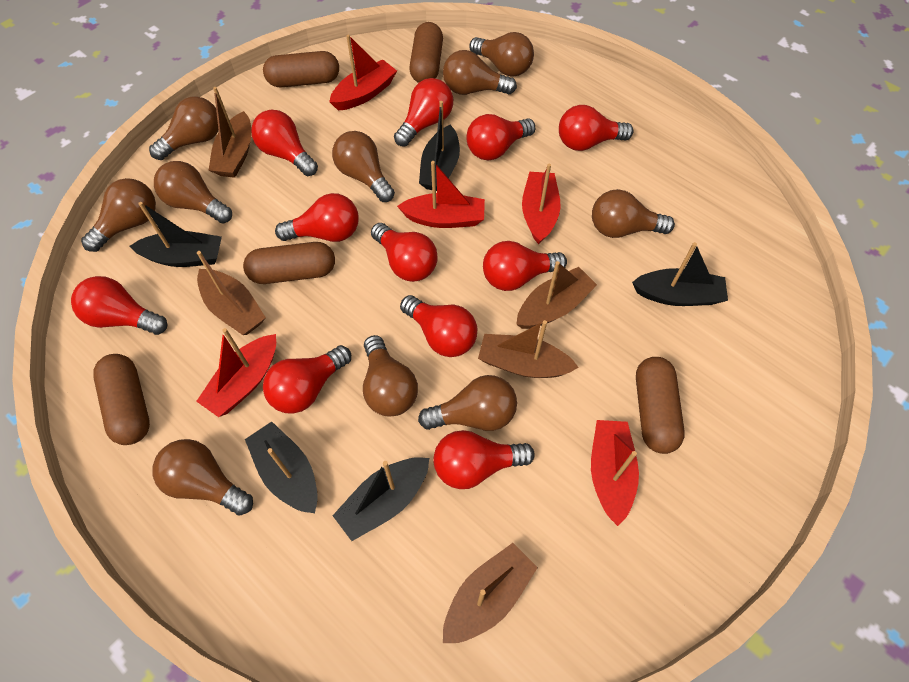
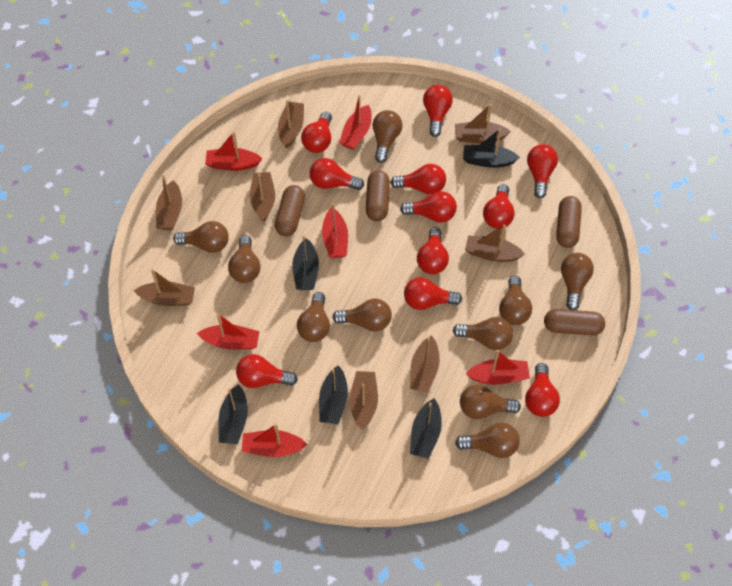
brown boat: [197,251,266,335] [209,87,252,178] [443,543,538,643] [478,320,579,378] [516,261,597,329] = 5 -> [134,269,195,306] [156,175,182,230] [250,172,275,221] [278,100,304,149] [350,371,378,430] [410,335,440,392] [455,104,511,144] [465,225,525,262] = 8
brown capsule: [93,354,150,445] [243,242,335,284] [263,51,339,87] [409,22,443,83] [636,357,685,454] = 5 -> [275,185,305,236] [366,170,390,221] [544,309,605,335] [556,196,582,248] = 4
red boat: [196,328,276,417] [329,34,397,110] [397,161,485,228] [522,164,561,244] [591,420,639,526] = 5 -> [197,313,260,350] [205,131,263,171] [241,424,308,457] [322,203,348,258] [339,95,372,150] [466,350,530,385] = 6

